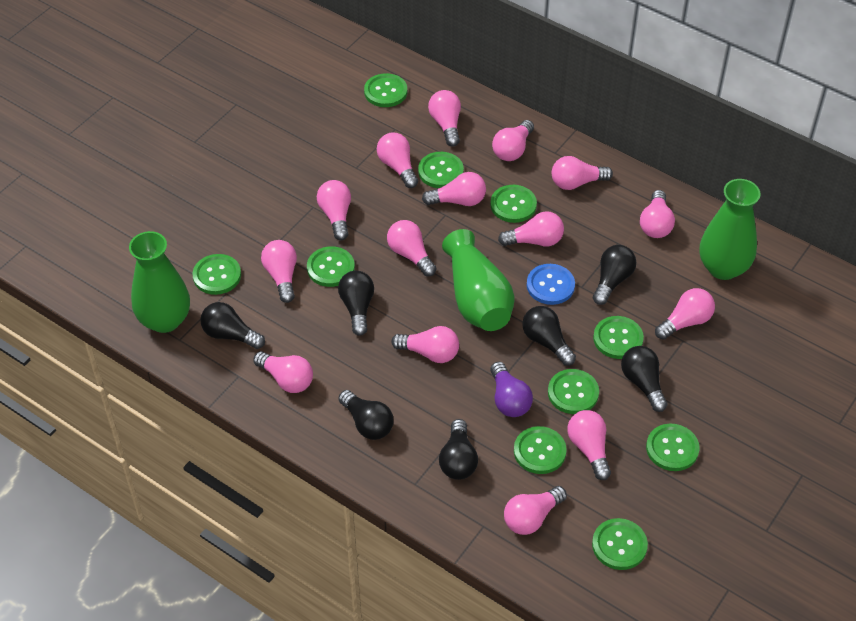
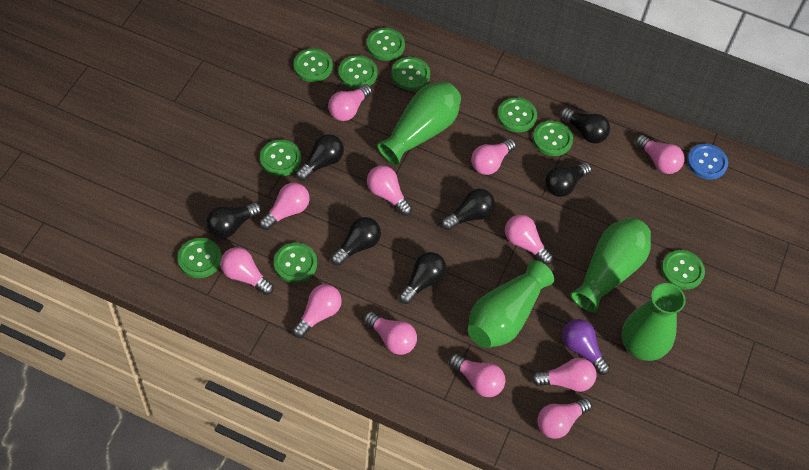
green vase: [129,231,190,333] [442,229,515,331] [700,179,761,280] = 3 -> [377,81,461,165] [468,260,554,348] [570,217,651,313] [622,283,686,361] = 4
pink light bulb: [253,351,313,393] [261,240,297,303] [317,180,351,240] [377,133,418,188] [387,220,436,277] [391,326,459,363] [422,172,486,206] [428,90,461,147] [492,120,534,161] [498,211,564,246] [504,486,567,535] [552,156,613,190] [567,410,611,480] [640,190,675,238] [655,288,715,340] = 15 -> [220,247,274,295] [259,183,310,230] [292,284,342,338] [328,84,372,121] [364,311,417,355] [367,165,412,216] [449,354,505,397] [471,139,516,175] [505,215,553,265] [532,358,596,392] [537,398,592,439] [635,135,684,174] = 12

